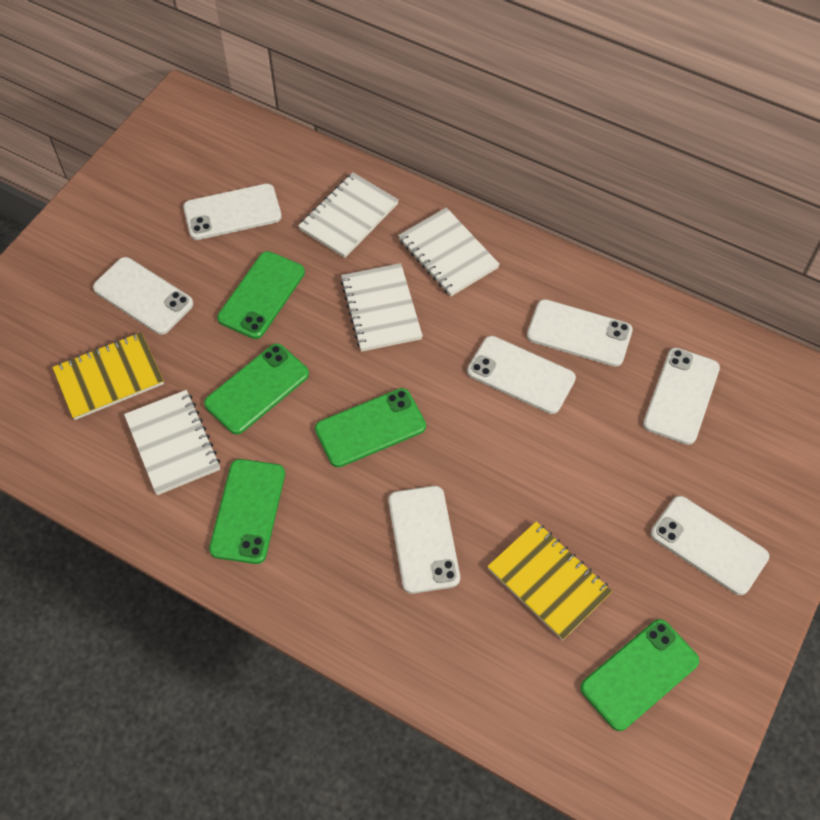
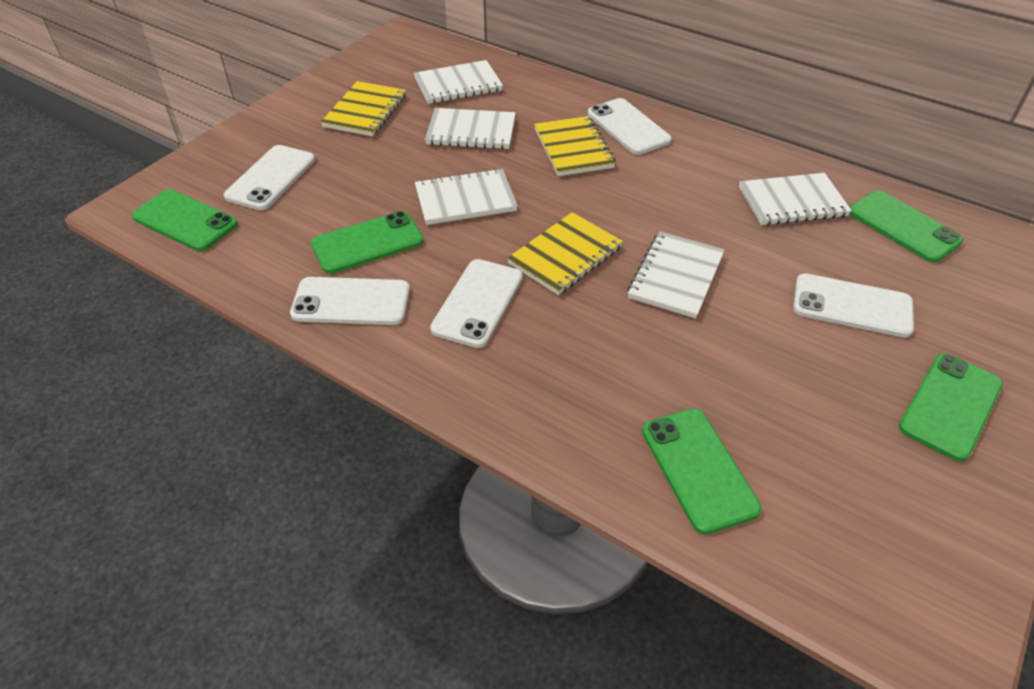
white notebook: [124,390,220,495] [298,172,399,258] [340,263,423,352] [398,208,500,296] = 4 -> [414,60,503,104] [415,168,518,225] [425,108,516,149] [627,231,725,319] [739,173,852,225] = 5
white phone: [93,257,193,335] [183,184,282,240] [388,486,460,594] [467,336,576,414] [527,299,633,367] [643,348,720,445] [651,496,769,595] = 7 -> [224,145,315,210] [290,277,410,325] [430,259,523,348] [588,98,672,155] [793,274,914,338] = 5
yellow notebook: [52,332,164,420] [487,521,612,640] = 2 -> [321,81,406,137] [507,212,623,295] [534,116,616,176] = 3

